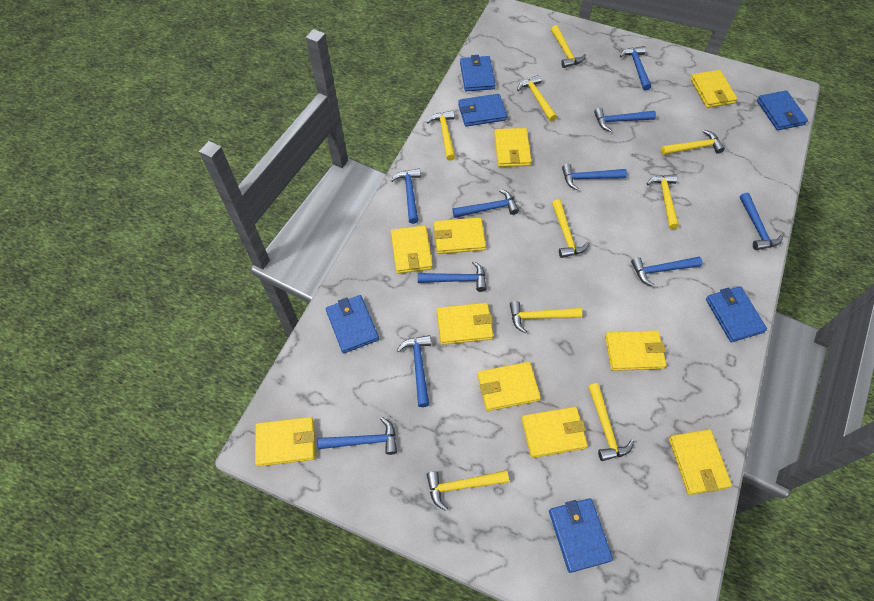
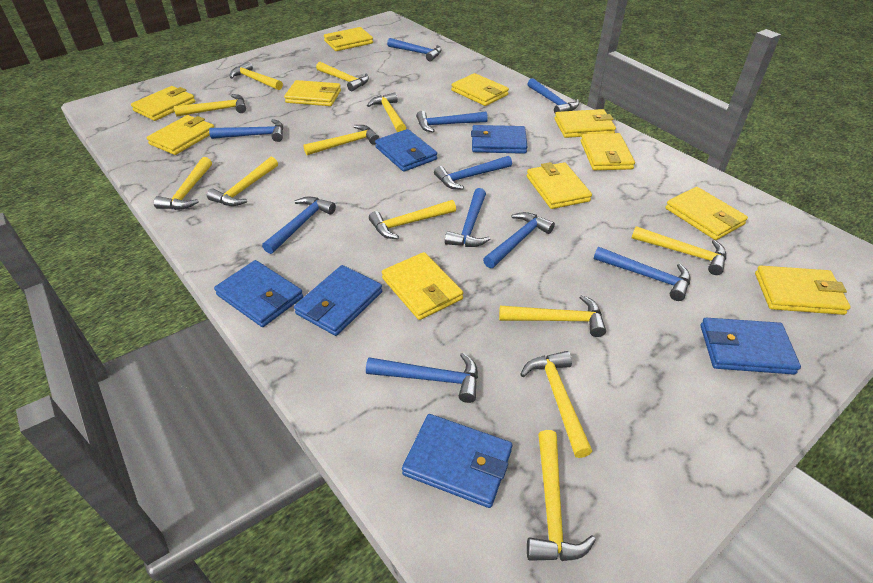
yellow hammer: [426,470,509,511] [427,110,455,161] [510,301,582,333] [517,75,557,122] [551,25,586,68] [552,199,589,258] [588,383,634,461] [647,174,679,229] [661,130,725,155] = 9 -> [154,157,212,210] [174,94,246,117] [207,157,278,206] [230,61,283,90] [303,125,379,155] [316,62,369,91] [367,92,406,132] [369,200,456,239] [499,295,606,337] [520,351,592,458] [527,430,596,561] [632,226,726,275] = 12
yellow wallet: [255,417,315,467] [391,226,433,274] [434,218,486,254] [437,303,493,345] [477,362,541,411] [494,128,532,167] [522,407,588,458] [605,330,667,371] [669,429,732,495] [690,70,737,108] = 10 -> [131,86,195,121] [147,115,214,155] [284,80,341,106] [324,27,373,51] [382,252,463,320] [451,73,509,106] [527,162,592,209] [555,109,616,138] [581,133,635,170] [665,187,748,240] [755,266,851,315] = 11

